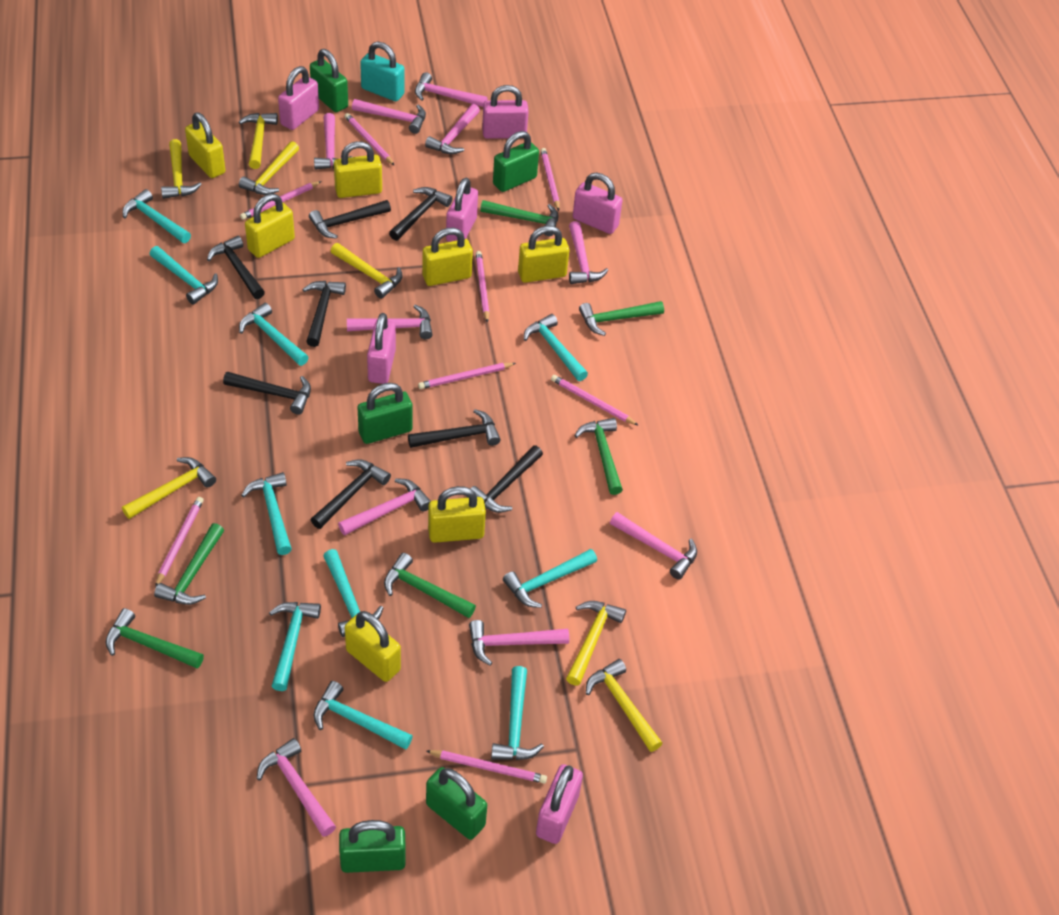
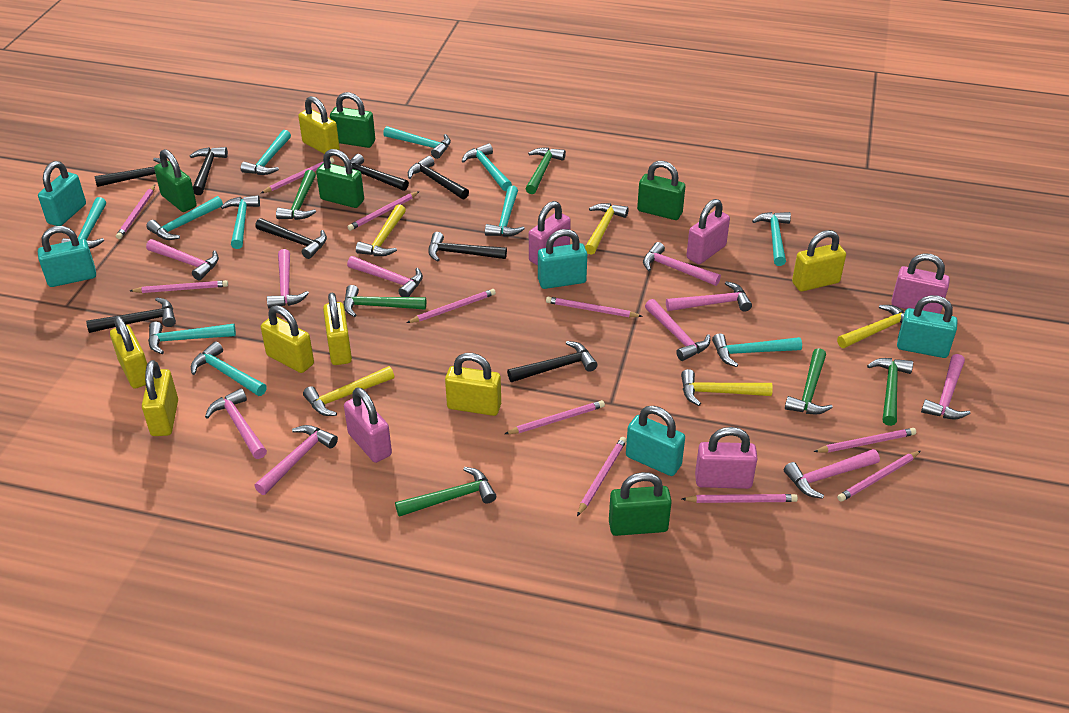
pink padlock: [278,66,319,130] [367,313,396,384] [446,178,478,242] [482,85,529,139] [536,764,583,844] [573,173,623,234] = 6 -> [344,387,392,463] [529,201,571,265] [686,199,730,264] [695,427,758,489] [891,253,950,314] = 5
pink pencil: [155,497,204,588] [240,181,321,220] [345,113,395,166] [418,363,516,389] [426,750,547,784] [475,251,489,323] [541,148,560,211] [551,375,639,426] = 8 -> [116,185,155,239] [130,280,228,293] [261,158,334,193] [347,191,420,231] [406,289,496,323] [505,400,605,434] [546,297,643,317] [577,437,627,516] [682,494,798,503] [813,428,916,453] [837,451,921,502] = 11
turquoise hammer: [122,189,191,243] [150,246,218,305] [239,303,309,366] [241,472,292,555] [269,602,321,691] [313,681,413,750] [323,549,383,637] [491,666,544,760] [503,549,597,608] [524,314,588,381] = 10 -> [61,197,106,249] [146,196,223,240] [148,322,236,354] [191,341,267,396] [221,195,260,249] [241,130,291,175] [383,126,451,159] [462,143,512,191] [485,185,525,237] [712,333,802,367] [752,212,791,266] = 11
turquoise padlock: [360,41,405,101] = 1 -> [38,161,86,226] [38,226,96,287] [538,229,587,289] [626,406,685,476] [897,295,958,358] = 5
yellow hammer: [122,457,216,519] [161,139,202,199] [239,113,278,169] [239,141,299,195] [331,243,403,299] [566,601,626,686] [586,659,663,752] = 7 -> [303,366,394,416] [356,204,406,256] [585,203,629,255] [681,369,773,406] [837,305,904,348] = 5

